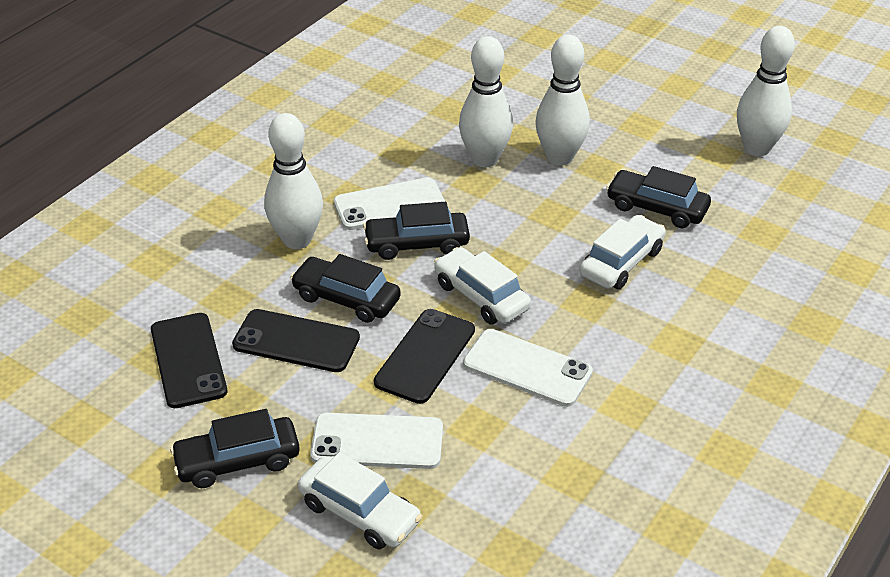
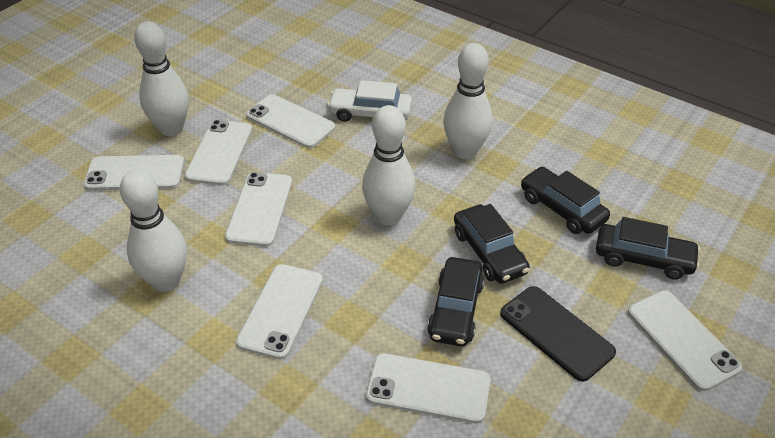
black phone: [151,313,227,408] [232,309,360,372] [374,309,475,404] = 3 -> [500,286,616,382] = 1
white car: [298,452,422,549] [434,247,531,324] [580,215,665,289] = 3 -> [327,80,412,122] = 1
white phone: [310,413,443,469] [334,177,445,230] [463,329,593,407] = 3 -> [84,155,184,190] [185,120,252,185] [225,172,292,247] [236,264,323,359] [246,94,335,148] [366,353,491,424] [628,290,742,391] = 7

